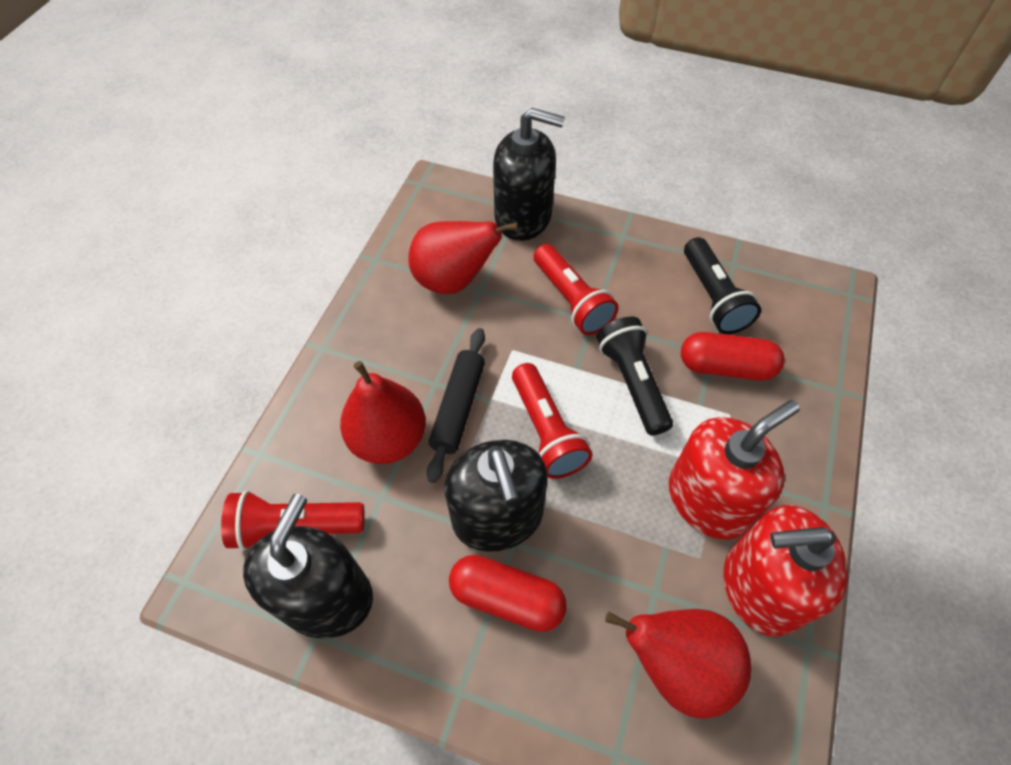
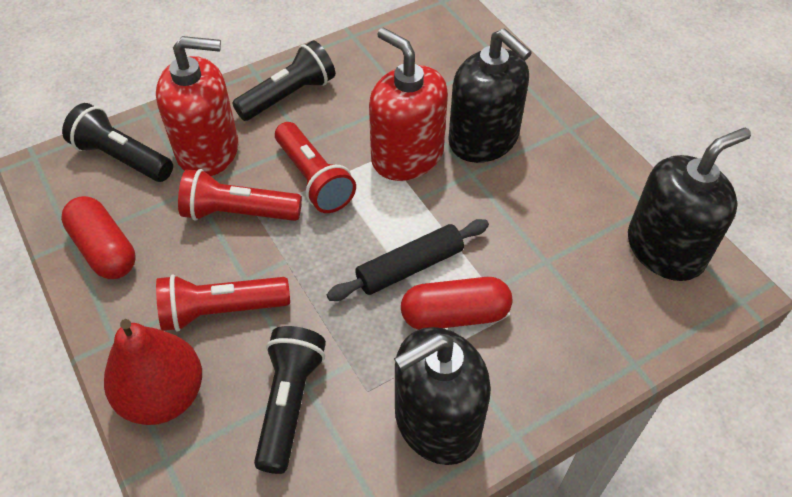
black flashlight: [597,316,673,436] [684,237,761,334] = 2 -> [62,103,173,182] [232,40,335,121] [254,326,326,474] = 3
red pear: [340,361,426,464] [408,221,519,294] [605,609,751,718] = 3 -> [104,319,202,425] = 1

